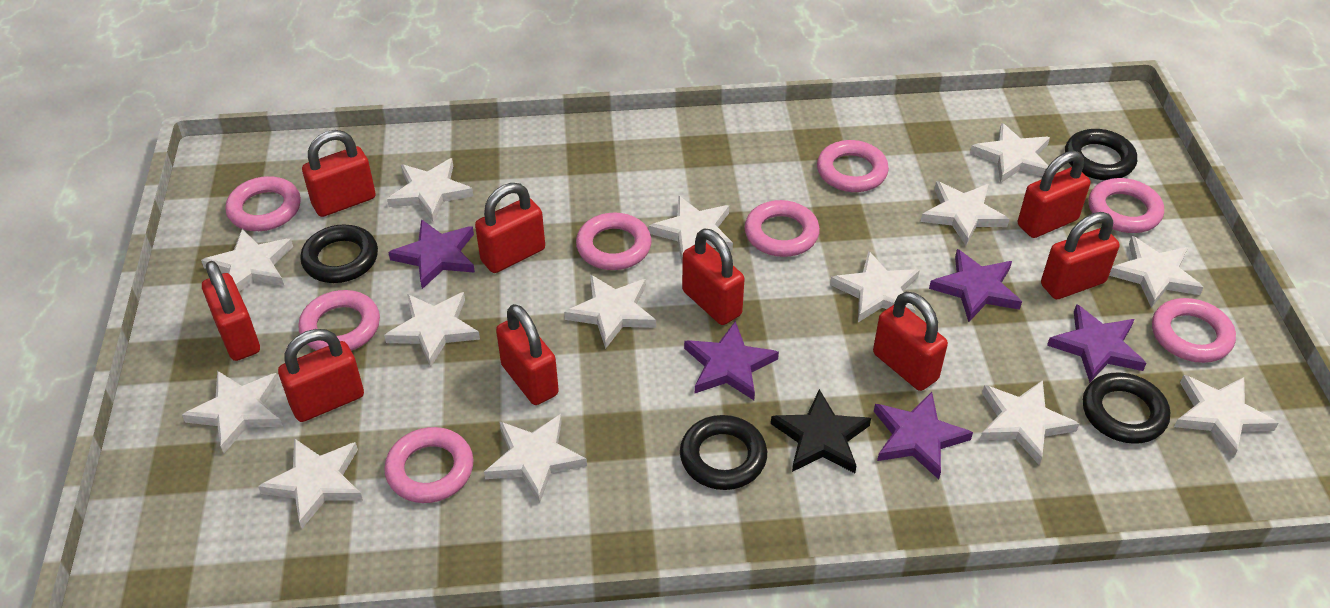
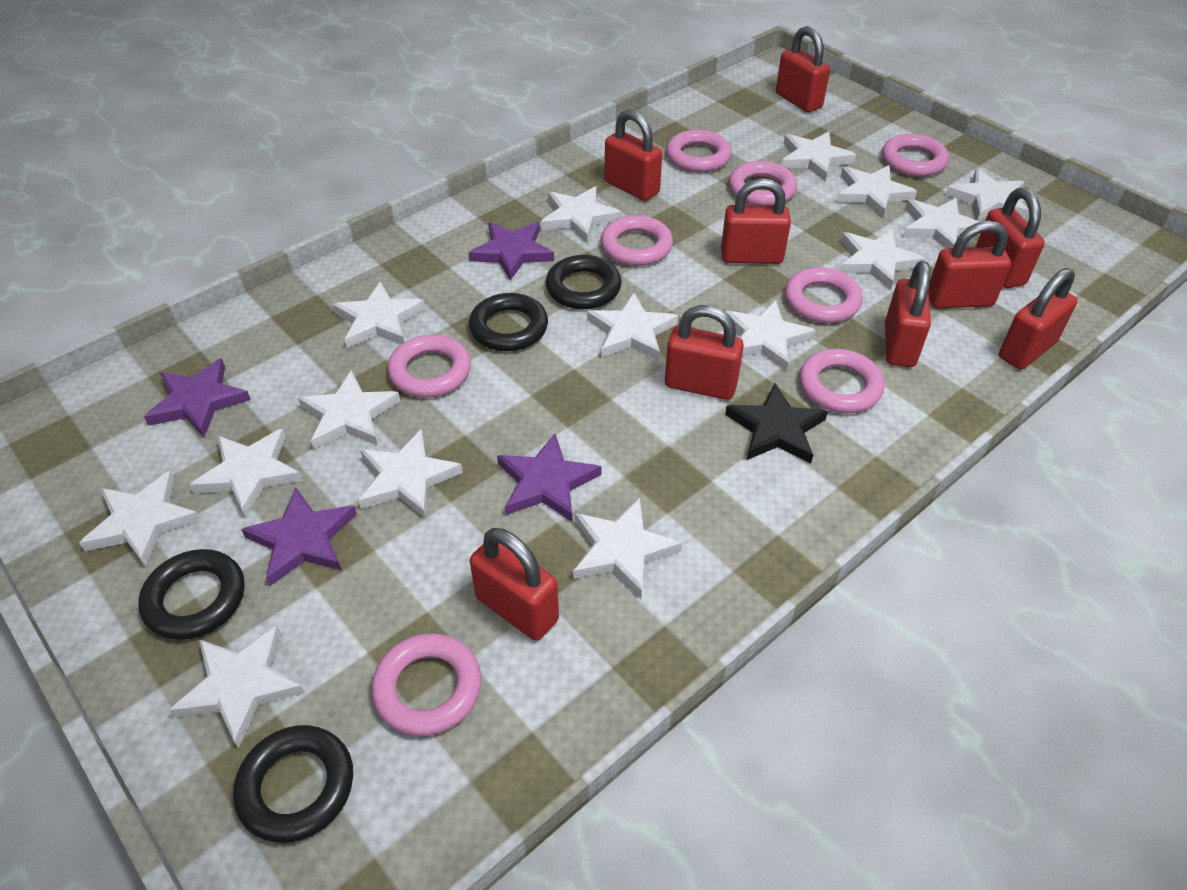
purple star: [388,219,475,289] [684,321,779,400] [874,392,973,479] [929,249,1022,322] [1047,304,1146,383] = 5 -> [144,358,251,437] [241,487,357,586] [468,222,554,281] [497,433,602,522] = 4
white star: [182,371,283,453] [201,229,293,292] [258,438,363,528] [384,292,480,367] [387,158,473,222] [484,414,587,503] [564,274,656,349] [649,195,733,263] [830,251,920,322] [921,181,1009,246] [970,123,1050,183] [980,380,1079,465] [1109,236,1204,308] [1174,375,1279,458] = 14 -> [79,471,201,567] [169,626,305,748] [190,428,303,517] [298,370,400,449] [332,281,425,348] [358,429,463,518] [541,186,621,242] [573,498,682,598] [587,293,679,360] [725,300,816,371] [781,131,856,181] [836,165,917,218] [840,229,925,290] [903,198,981,249] [946,168,1029,221] = 15

